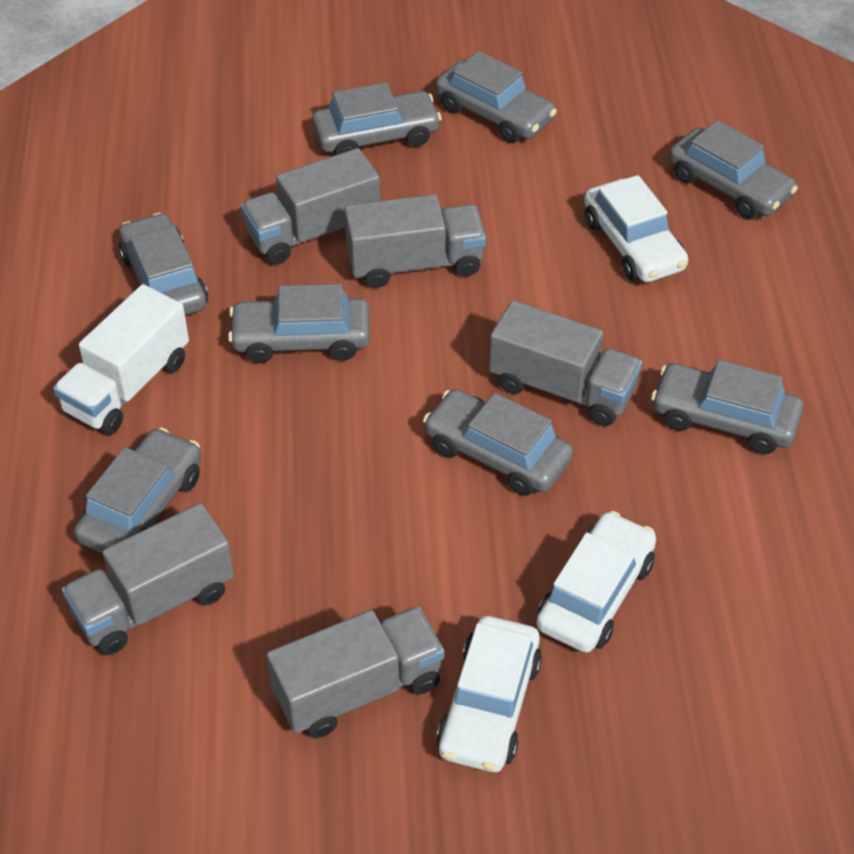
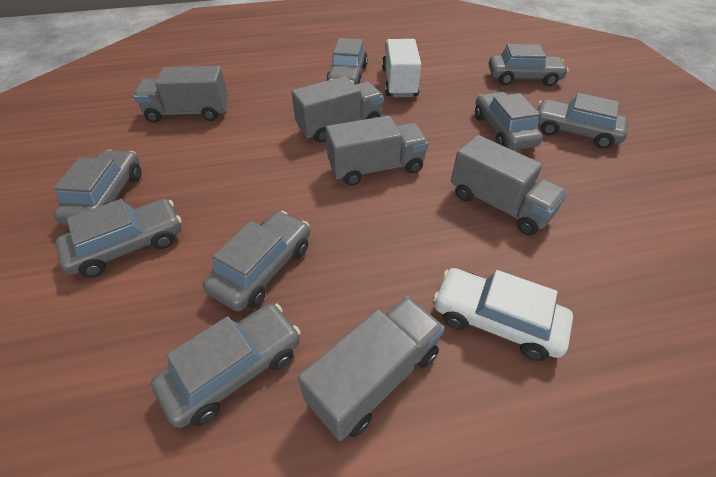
white car: [437,616,542,772] [536,511,656,653] [584,175,688,282] = 3 -> [433,268,573,361] = 1

